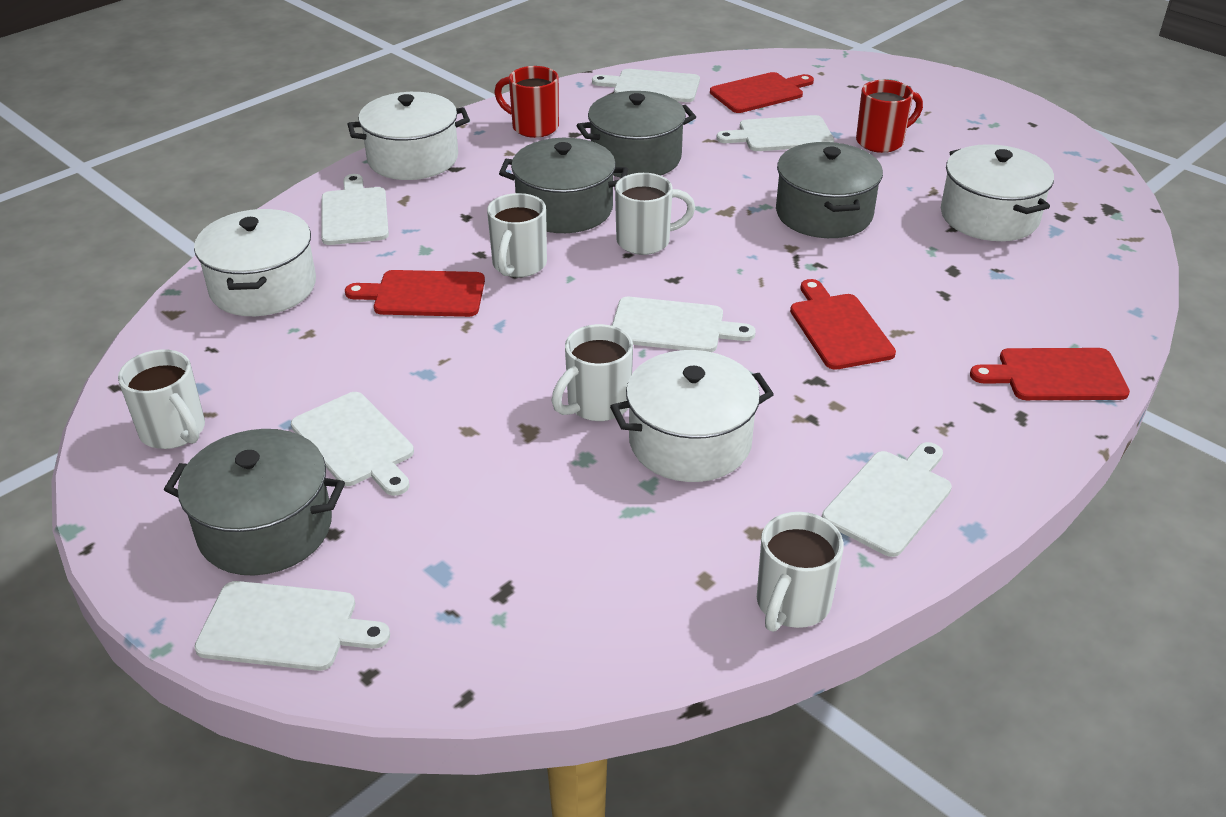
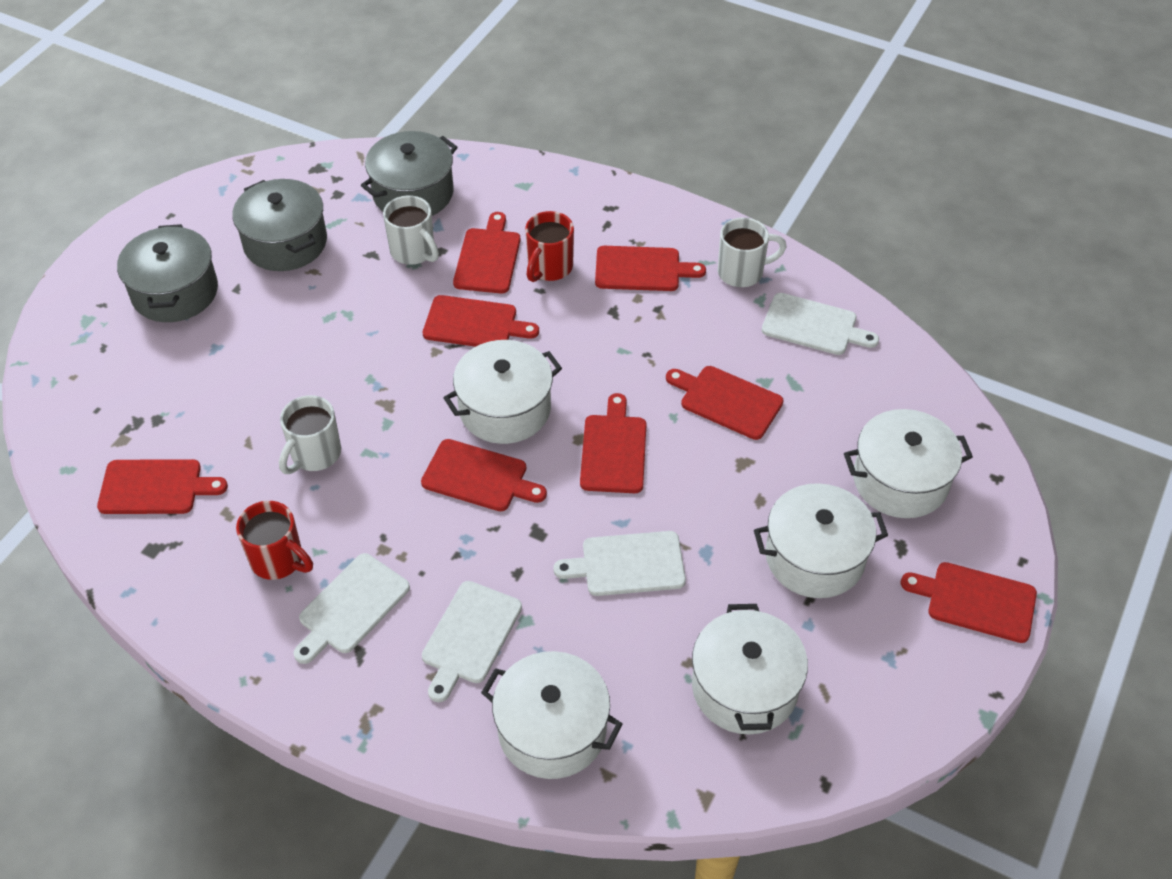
grey pot: [164,429,345,576] [499,138,628,233] [577,91,696,177] [776,142,883,238] = 4 -> [117,224,218,322] [232,179,327,271] [361,131,458,216] = 3
red cutting board: [345,270,485,317] [710,72,814,113] [790,279,896,370] [970,348,1130,400] = 4 -> [97,459,228,514] [421,439,547,511] [423,295,539,347] [453,212,521,293] [580,393,647,493] [595,246,706,291] [666,366,783,440] [901,562,1037,643] = 8
white cutting board: [194,581,390,671] [291,392,414,496] [321,174,389,245] [592,69,700,102] [612,297,756,352] [717,115,834,151] [822,442,952,557] = 7 -> [293,553,410,664] [422,581,522,702] [553,531,686,596] [762,293,879,355] = 4
white mug: [118,349,205,449] [487,193,547,277] [552,324,633,421] [615,173,695,255] [757,512,844,632] = 5 -> [279,395,341,474] [383,195,439,265] [718,217,787,287] = 3
white pot: [194,209,316,316] [347,92,470,180] [610,350,774,482] [941,144,1054,241] = 4 -> [443,340,562,444] [481,651,623,779] [692,604,808,735] [754,483,888,598] [844,409,973,518] = 5

